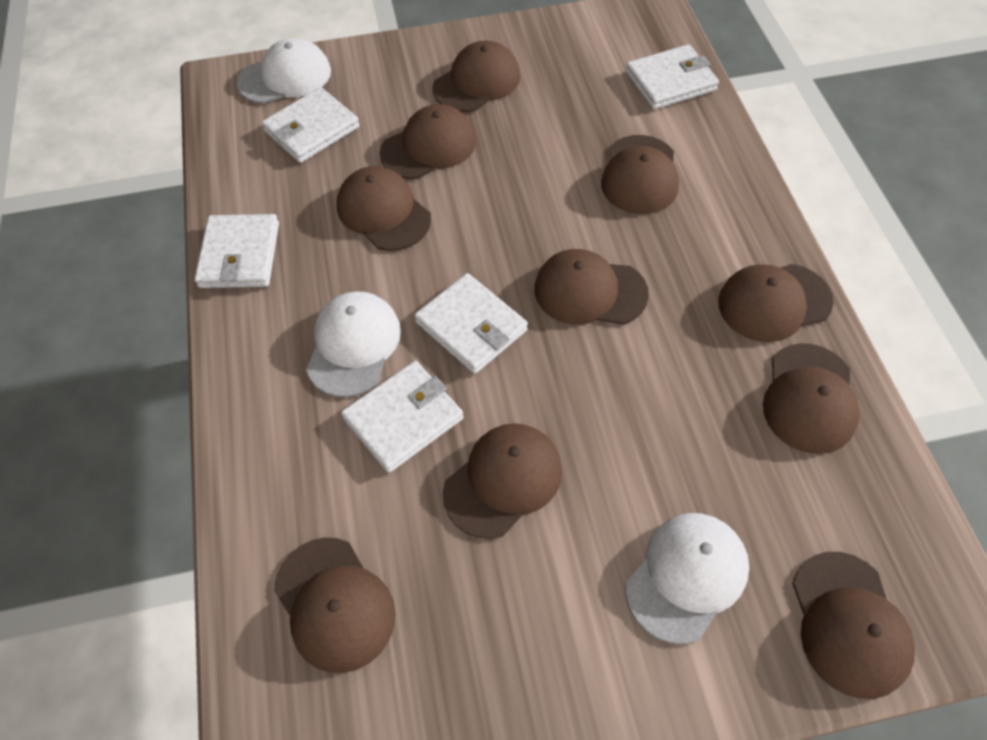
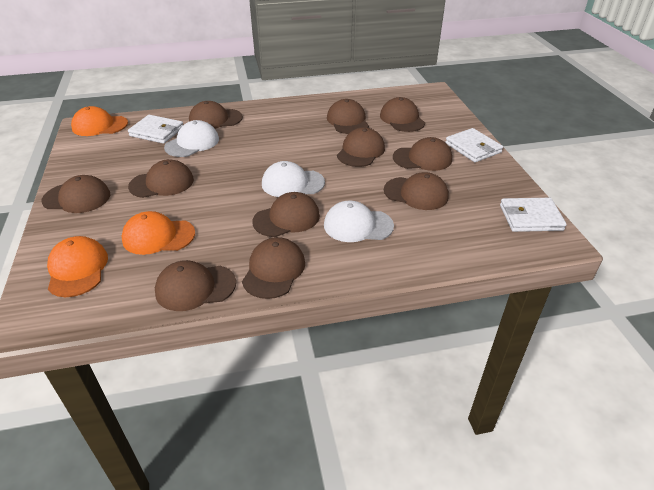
brown cap: [274,537,396,673] [337,166,431,251] [379,104,476,179] [432,41,521,112] [443,423,562,539] [534,249,649,325] [601,135,679,214] [718,264,834,342] [763,343,860,454] [792,552,915,699] = 10 -> [41,175,110,213] [128,159,194,198] [155,260,236,311] [189,101,243,129] [242,237,305,299] [252,192,320,237] [327,99,369,134] [337,127,385,167] [380,97,425,132] [384,172,449,210] [393,137,452,171] = 11
orange cap: none = 0 -> [47,236,108,297] [71,106,128,136] [121,211,195,255] = 3
white wallet: [194,214,279,288] [262,87,360,163] [341,361,464,473] [414,273,528,374] [625,44,719,110] = 5 -> [128,115,183,144] [445,128,503,162] [500,198,567,232] = 3

